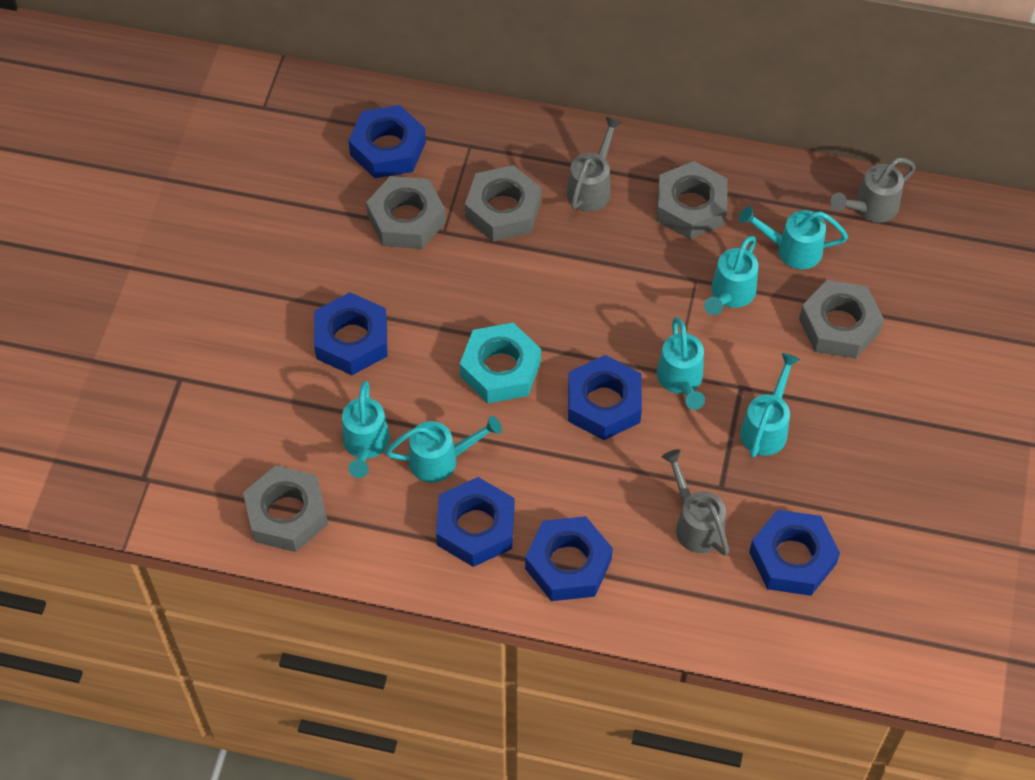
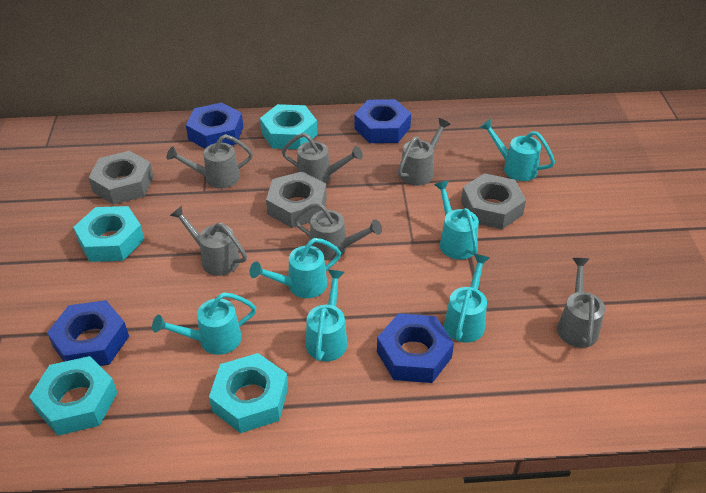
blue nut: [314,292,388,375] [348,105,426,178] [436,477,514,567] [525,516,613,601] [568,355,642,440] [749,510,840,596] = 6 -> [47,300,129,366] [186,102,243,149] [354,99,411,143] [377,313,454,383] = 4
grey nut: [243,465,328,552] [366,176,446,249] [465,165,541,242] [657,161,728,239] [799,280,884,359] = 5 -> [88,151,154,205] [266,172,327,228] [461,173,526,229] = 3
grey watering can: [567,117,622,212] [662,449,729,556] [830,157,916,223] = 3 -> [167,134,253,189] [170,206,247,276] [282,133,363,183] [294,202,382,260] [398,118,451,186] [557,258,605,348] = 6
turquoise nut: [460,323,541,403] = 1 -> [29,356,118,436] [73,206,144,262] [209,353,288,433] [260,104,318,149] = 4

